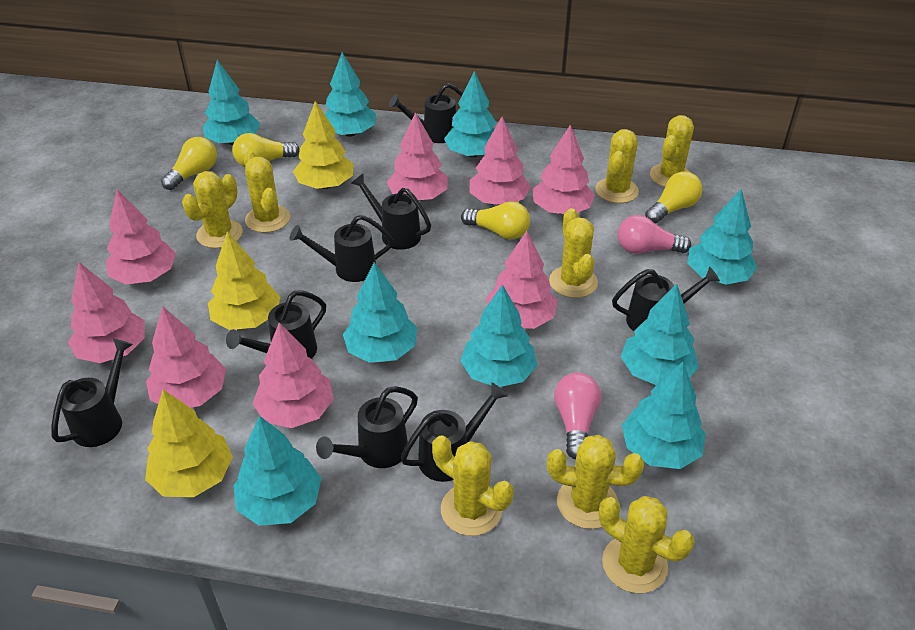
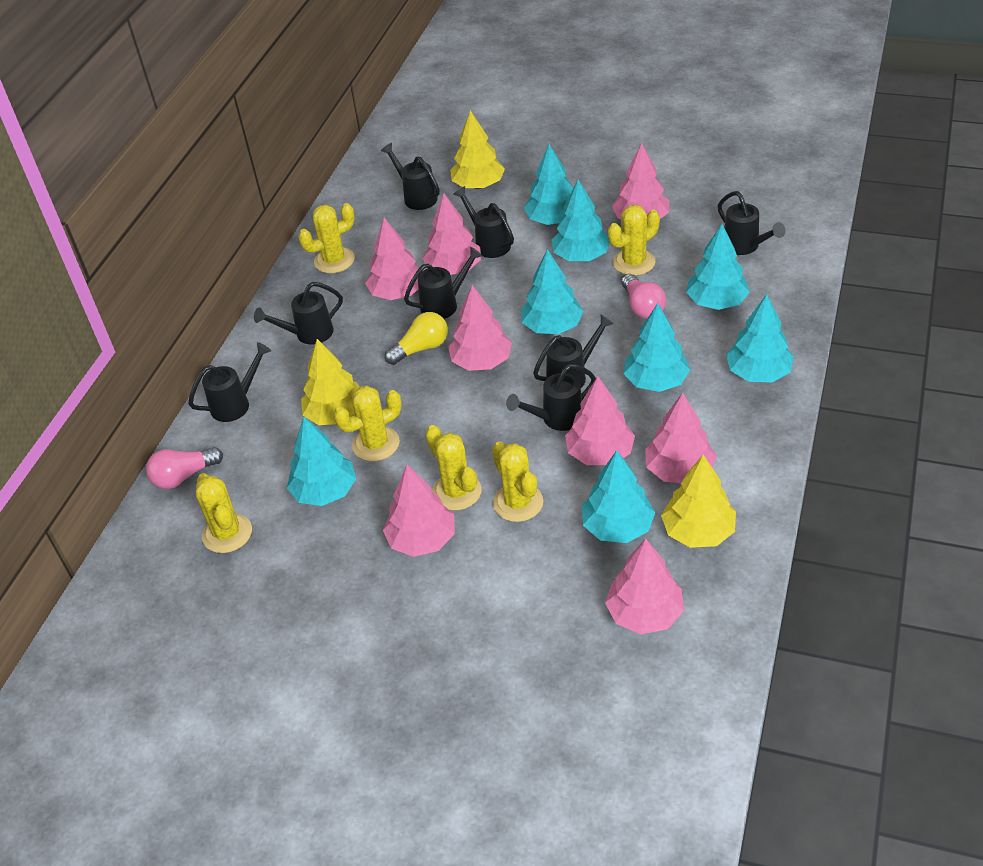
turquoise tree: [203,60,260,145] [233,416,322,526] [325,52,376,137] [343,262,417,363] [444,71,496,157] [460,284,537,387] [621,284,699,385] [622,362,706,469] [687,189,757,284] = 9 -> [287,417,356,506] [521,249,583,334] [524,144,573,225] [551,179,610,261] [582,450,655,543] [623,303,690,392] [686,224,750,310] [726,294,794,382] = 8
yellow cactus: [182,171,243,248] [244,151,290,233] [432,435,513,536] [547,435,644,529] [549,208,598,298] [595,129,639,203] [599,496,695,593] [650,115,694,187] = 8 -> [196,473,252,553] [298,203,355,273] [333,385,402,461] [426,425,482,511] [492,442,543,522] [608,204,660,276] = 6
yellow light bulb: [161,137,217,190] [232,133,300,167] [461,201,530,240] [645,171,702,224] = 4 -> [385,312,448,365] = 1

